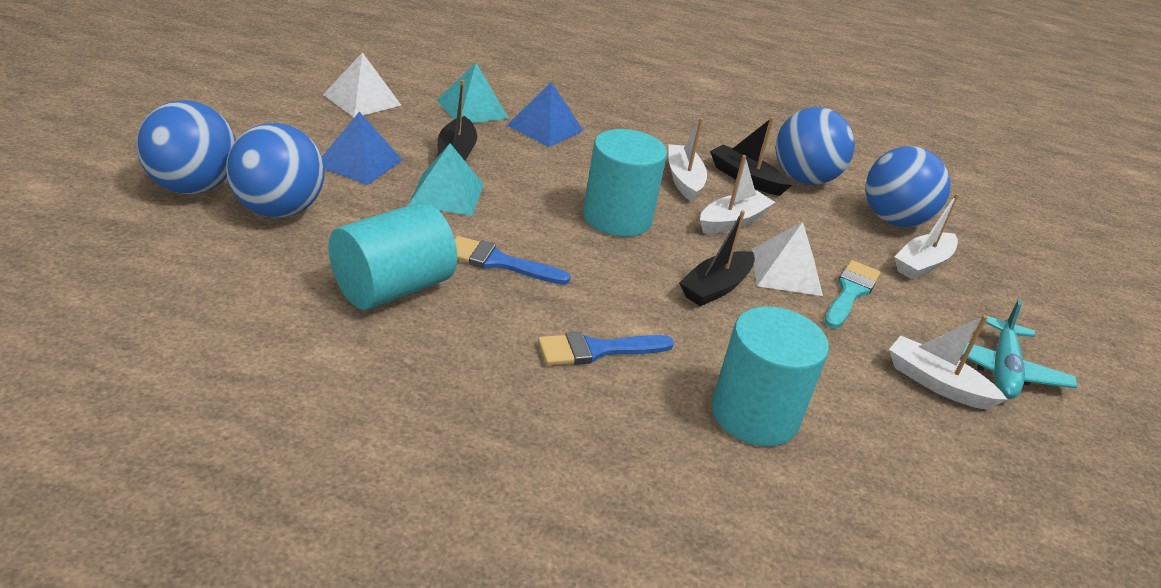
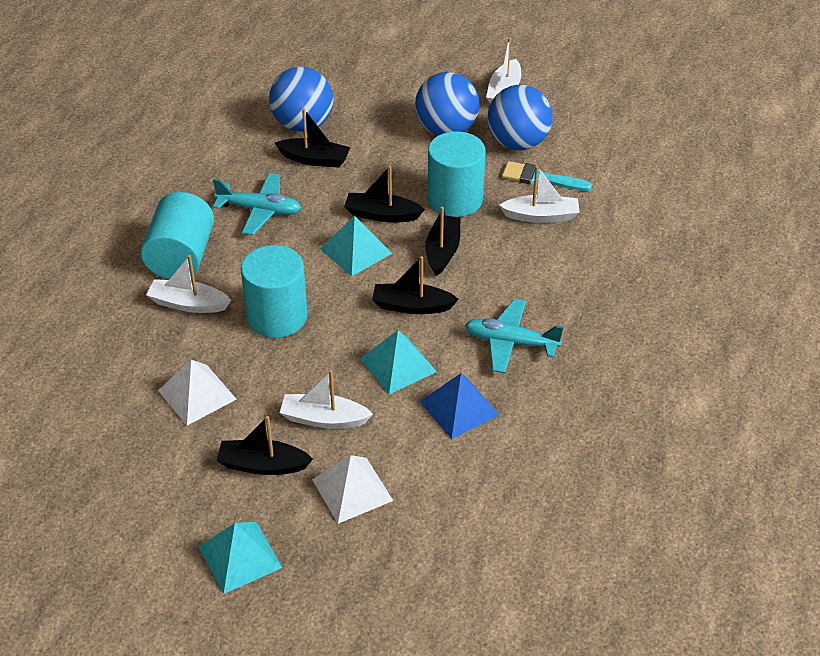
black boat: [438,80,477,161] [679,210,755,306] [710,117,792,196] = 3 -> [216,416,313,475] [275,108,350,167] [344,166,425,222] [372,256,459,314] [425,207,460,276] = 5
blue ball: [137,100,236,194] [226,123,325,218] [776,107,855,185] [866,146,951,227] = 4 -> [269,67,333,132] [415,72,479,136] [487,85,553,150] = 3
blue brush: [455,236,571,285] [538,332,674,365] = 2 -> none = 0
blue pyramid: [322,112,402,185] [507,82,584,147] = 2 -> [420,373,500,439] = 1
turquoise plane: [962,299,1077,399] = 1 -> [213,173,301,235] [465,299,564,373] = 2
turquoise pyramid: [408,143,484,216] [437,63,508,123] = 2 -> [199,522,282,594] [320,216,392,276] [360,330,437,394] = 3

